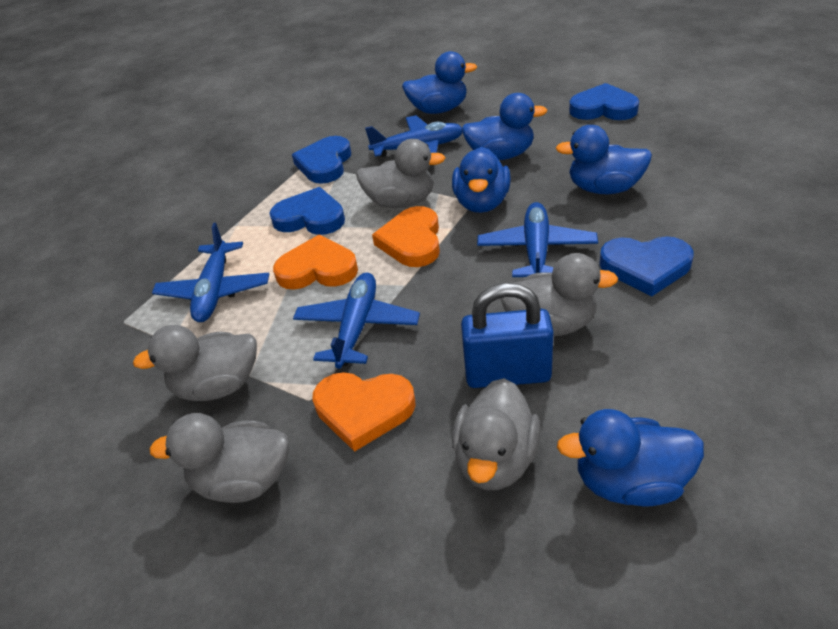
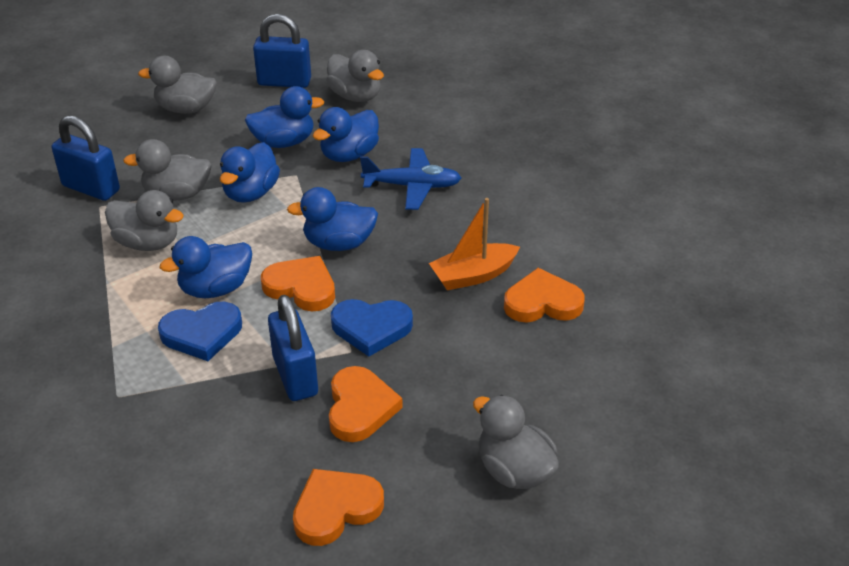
blue heart: [269,187,345,235] [292,136,351,184] [569,83,639,120] [599,236,694,297] = 4 -> [158,302,242,361] [331,299,413,357] = 2
blue padlock: [461,283,554,388] = 1 -> [52,116,120,201] [253,14,311,88] [268,295,318,401] = 3
blue plane: [152,223,269,322] [293,272,420,369] [365,115,462,157] [477,202,598,277] = 4 -> [360,148,461,210] = 1
orange boat: none = 0 -> [429,198,520,290] = 1
orange heart: [273,234,358,290] [312,372,416,452] [372,206,440,267] = 3 -> [261,256,335,311] [293,469,384,546] [329,366,403,442] [504,268,585,322] = 4

